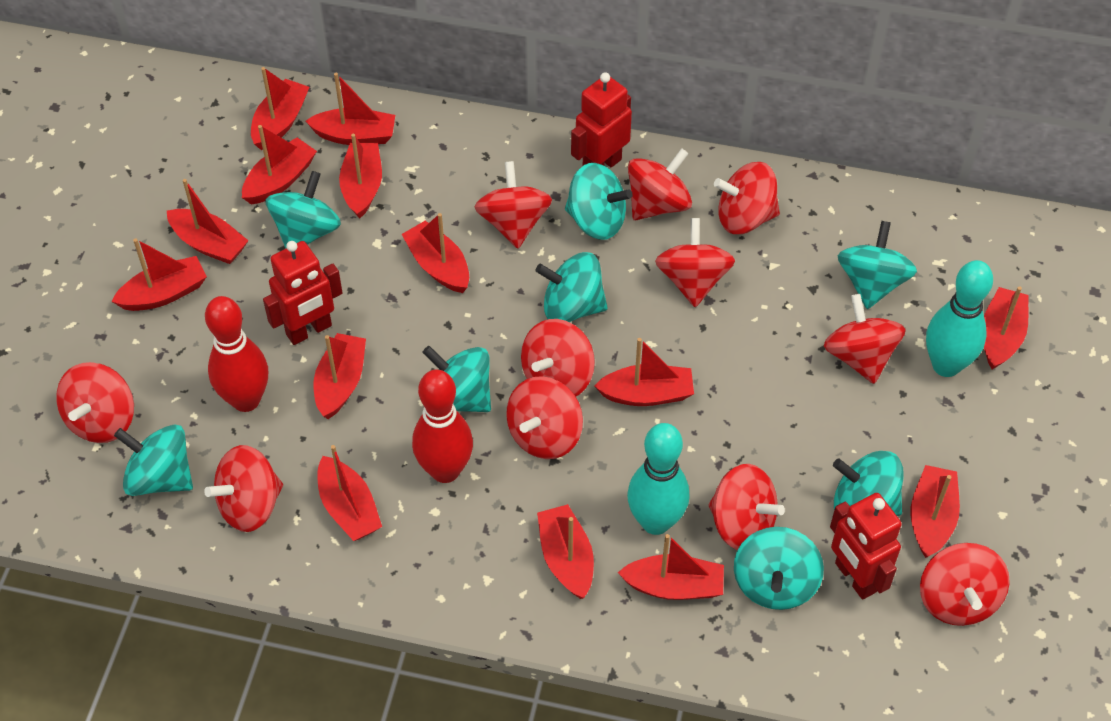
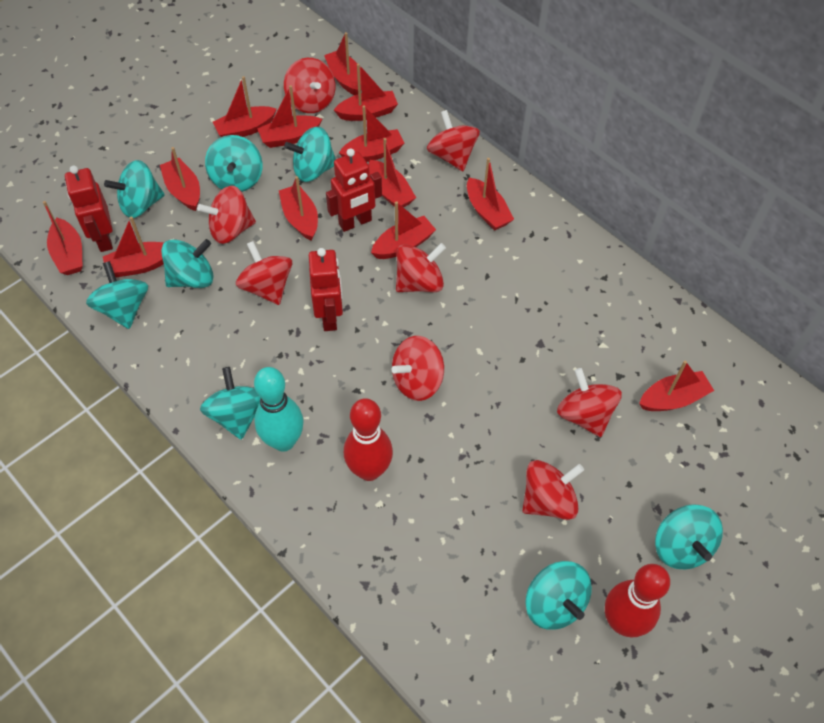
red boat: [111,238,207,311] [167,179,249,264] [242,125,317,204] [251,67,309,150] [306,73,395,145] [313,333,366,419] [317,445,382,541] [339,134,382,219] [402,213,469,293] [537,504,594,599] [594,338,694,406] [618,534,724,600] [911,465,960,558] [984,286,1028,370] = 14 -> [43,201,83,275] [103,216,164,277] [160,147,200,211] [213,76,277,137] [257,85,322,148] [279,176,318,241] [324,32,361,95] [334,64,398,121] [339,105,404,162] [369,138,416,207] [371,201,436,259] [467,158,514,230] [639,360,714,411] = 13
red spinning top: [57,362,134,443] [204,445,283,532] [475,161,552,249] [506,376,583,459] [521,319,595,396] [628,148,692,220] [655,218,735,307] [709,464,785,550] [714,162,780,234] [824,294,906,384] [920,543,1010,626] = 11 -> [197,186,256,244] [236,241,292,305] [284,58,335,113] [392,336,444,401] [396,243,446,292] [427,110,480,171] [522,460,584,520] [557,368,622,437] = 8
turquoise bowling pin: [627,423,690,535] [926,260,993,377] = 2 -> [254,367,304,452] = 1

